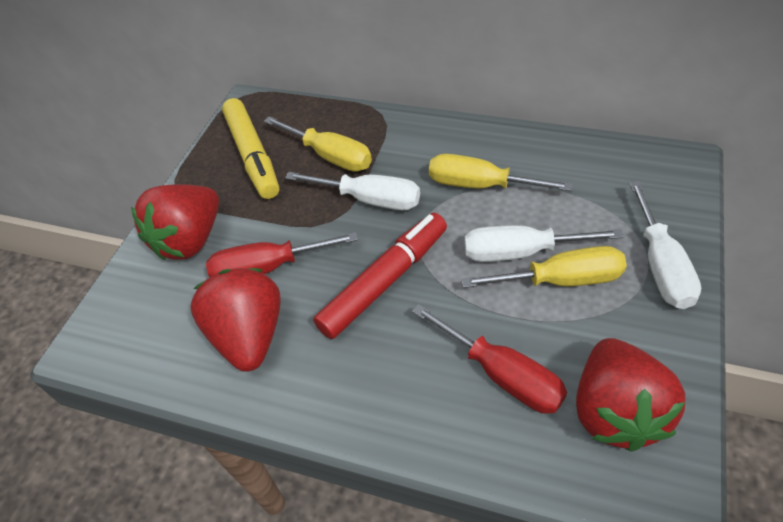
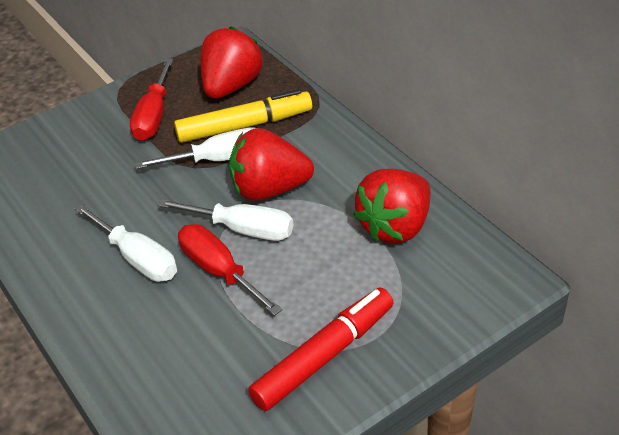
yellow screwdriver: [264,116,372,172] [429,154,573,191] [461,246,627,288] = 3 -> none = 0

